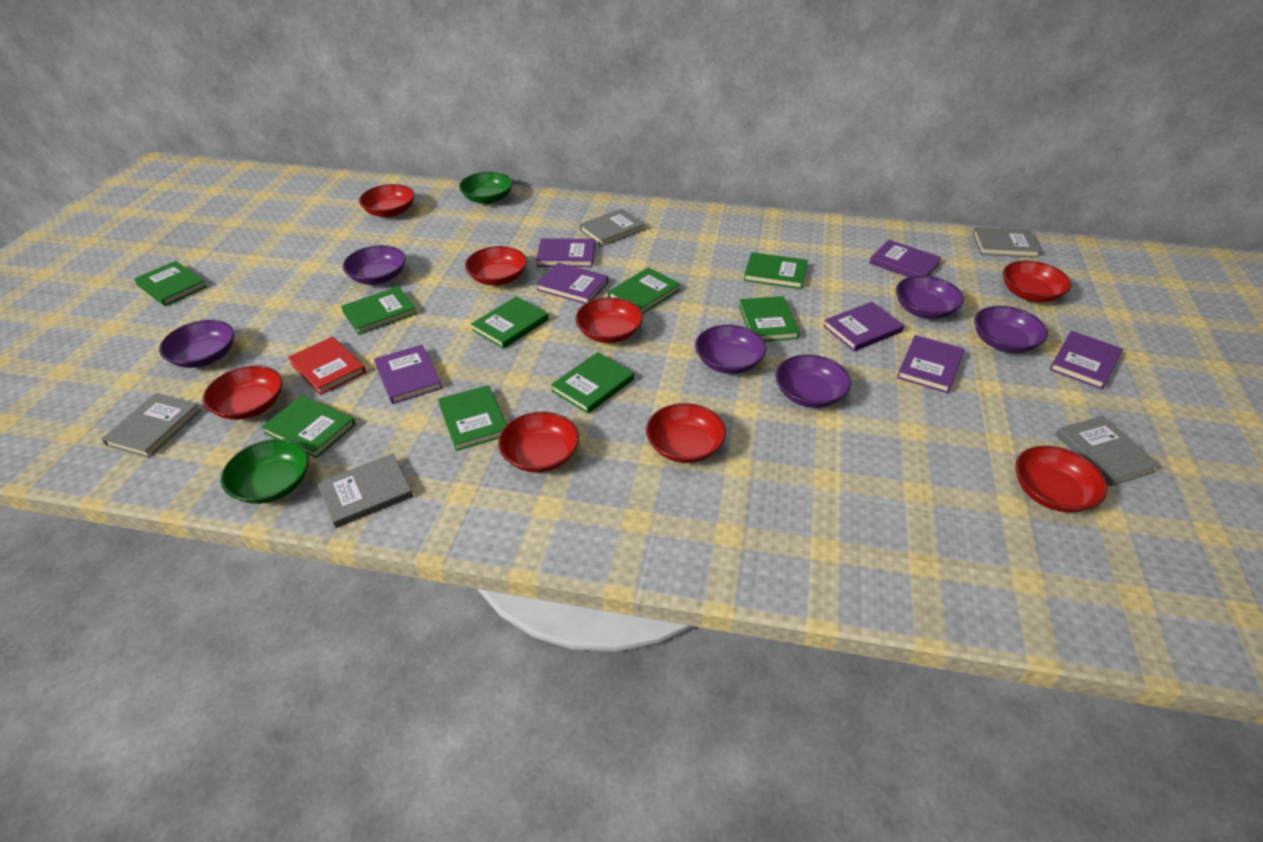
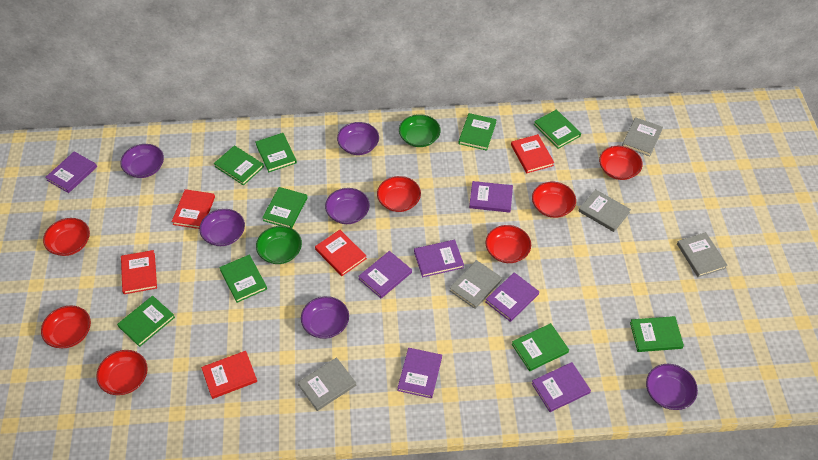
red book: [288,337,366,395] = 1 -> [121,250,157,294] [172,189,215,229] [201,351,257,399] [315,230,367,276] [511,134,554,173] = 5
red bowl: [203,365,282,420] [359,184,415,217] [465,246,527,285] [498,412,579,473] [575,297,643,343] [646,403,726,463] [1003,261,1072,302] [1015,446,1108,512] = 8 -> [41,305,91,348] [43,218,90,256] [96,350,148,395] [377,176,421,212] [486,225,531,263] [532,181,576,218] [599,146,643,180] = 7

